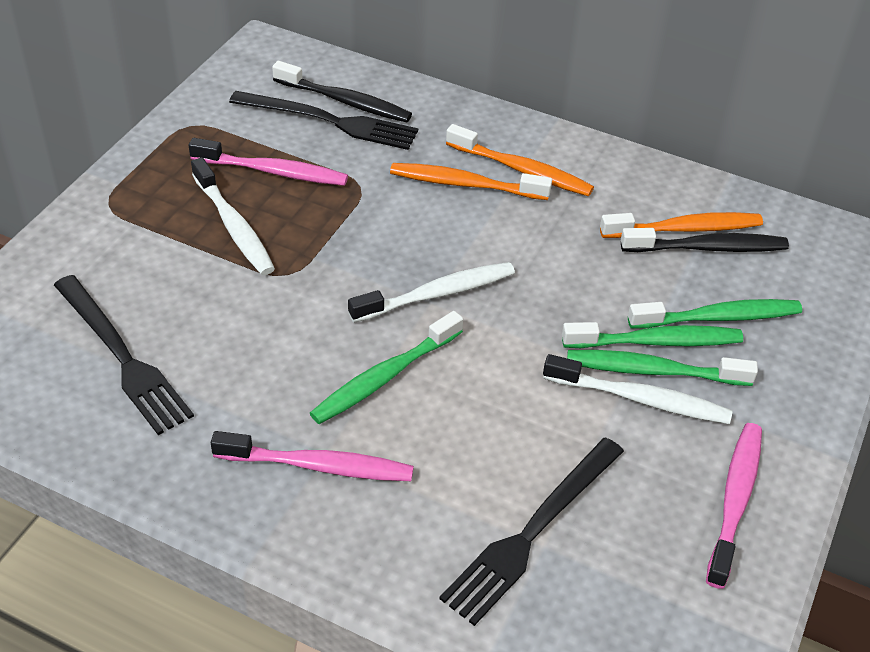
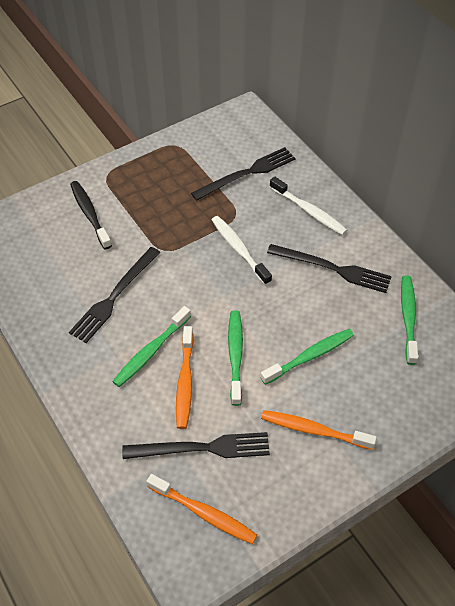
black fork: [54,275,194,435] [229,91,418,150] [439,438,624,626] = 3 -> [69,247,160,343] [122,432,270,459] [191,147,295,201] [267,244,392,293] = 4
black toothbrush: [272,61,412,122] [621,228,789,252] = 2 -> [70,181,112,249] = 1
pink toothbrush: [189,138,348,186] [211,431,414,481] [706,423,762,589] = 3 -> none = 0
white toothbrush: [191,157,275,275] [348,262,515,323] [543,354,732,424] = 3 -> [212,216,272,285] [270,176,347,235] = 2

